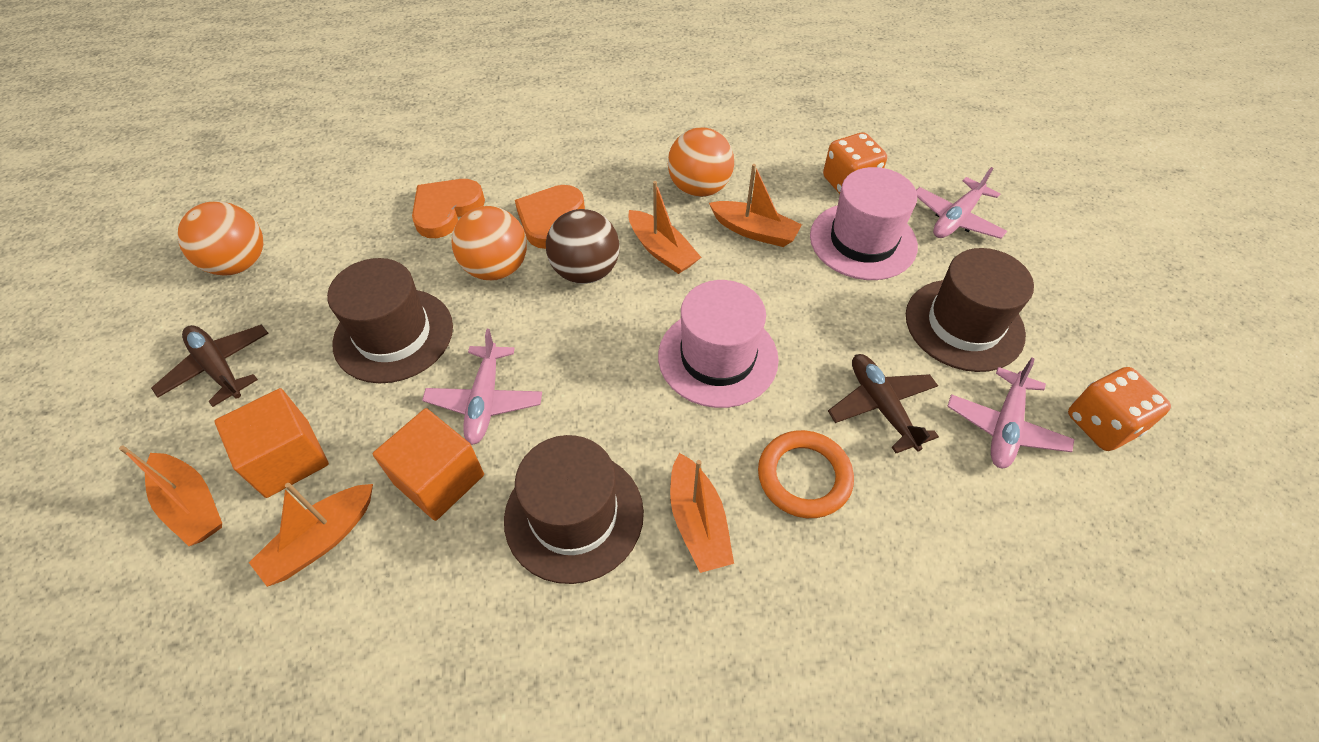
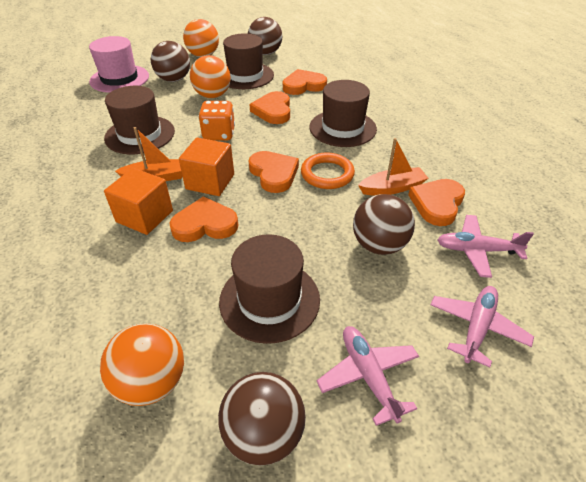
brown ball: [546,209,620,284] = 1 -> [151,41,190,82] [218,372,306,466] [248,17,282,55] [353,194,415,255] = 4
brown hat: [327,258,453,383] [504,435,644,584] [906,248,1034,372] = 3 -> [104,86,175,154] [219,234,320,344] [223,33,274,89] [309,80,377,147] = 4
brown plane: [151,325,269,407] [828,354,939,453] = 2 -> none = 0
orange boat: [119,446,222,546] [249,483,373,587] [628,181,701,274] [670,453,734,573] [709,164,802,247] = 5 -> [115,127,182,181] [358,138,428,195] = 2
orange dice: [823,132,887,194] [1068,367,1171,451] = 2 -> [198,101,235,141] = 1
orange heart: [412,179,485,238] [515,185,585,249] = 2 -> [169,196,238,242] [249,91,290,124] [249,151,299,193] [283,69,327,95] [408,179,465,226] = 5
pink hat: [658,280,779,408] [810,167,918,280] = 2 -> [89,36,149,93] = 1

